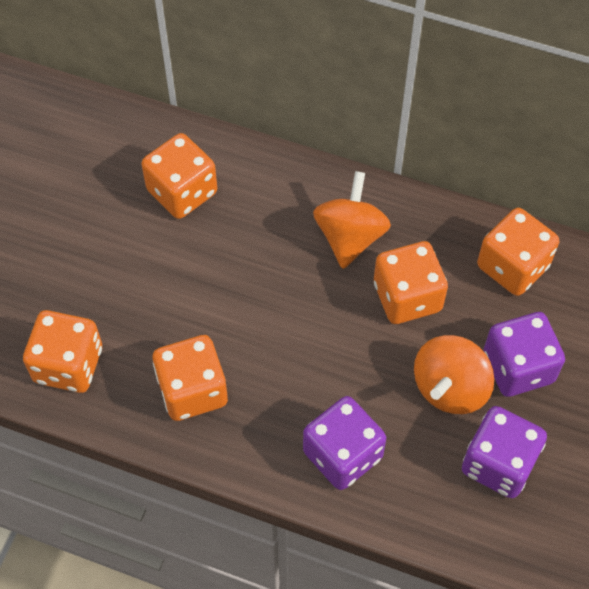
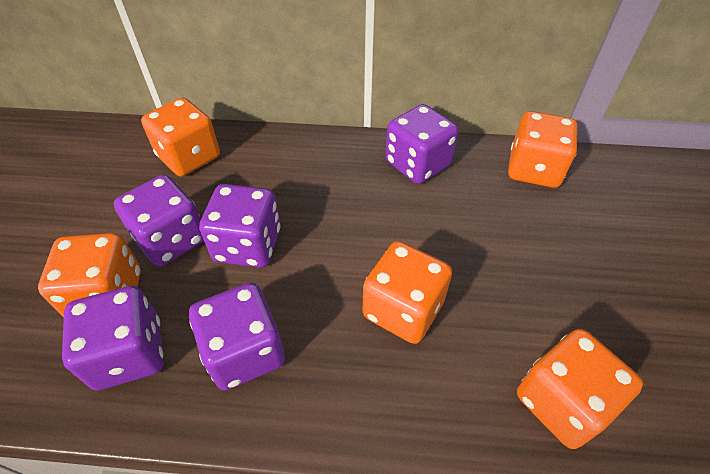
orange spinning top: [313,171,391,269] [414,335,494,414] = 2 -> none = 0
purple dice: [303,396,386,490] [462,406,547,498] [483,312,565,397] = 3 -> [62,286,163,391] [114,175,204,267] [189,283,285,390] [199,184,280,268] [385,104,458,184] = 5

